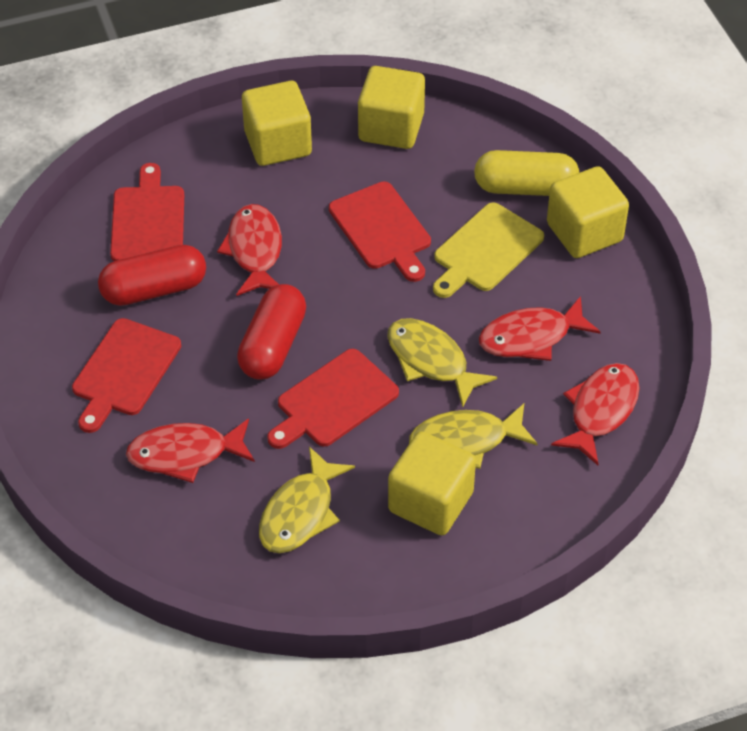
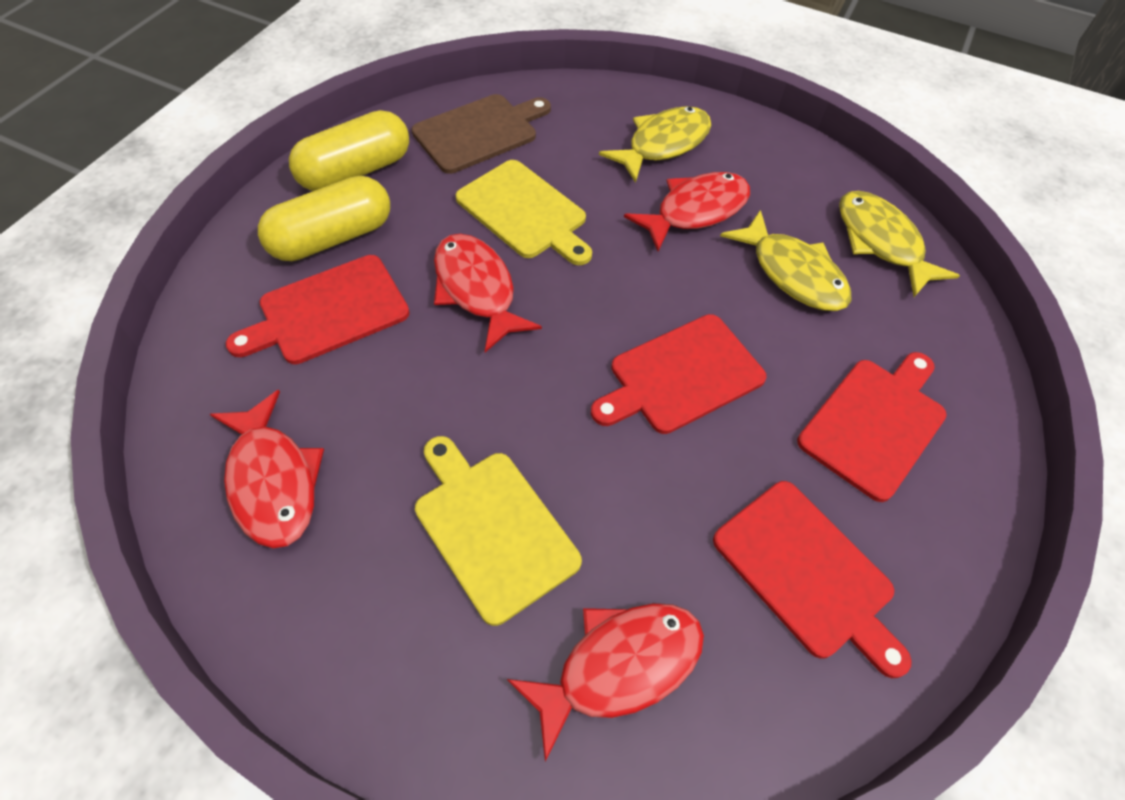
brown cutting board: none = 0 -> [412,94,551,174] = 1
red capsule: [98,245,206,306] [237,284,306,380] = 2 -> none = 0
yellow capsule: [474,150,579,196] = 1 -> [258,176,390,261] [289,110,409,191] = 2
yellow cube: [242,81,312,166] [358,66,425,149] [388,431,476,535] [547,166,629,258] = 4 -> none = 0
yellow cutting board: [433,202,544,298] = 1 -> [415,436,582,626] [455,160,592,265] = 2

